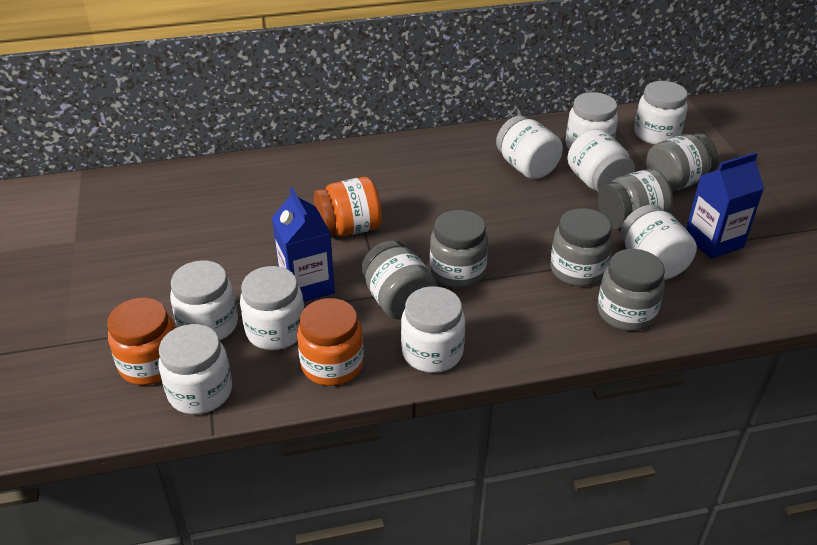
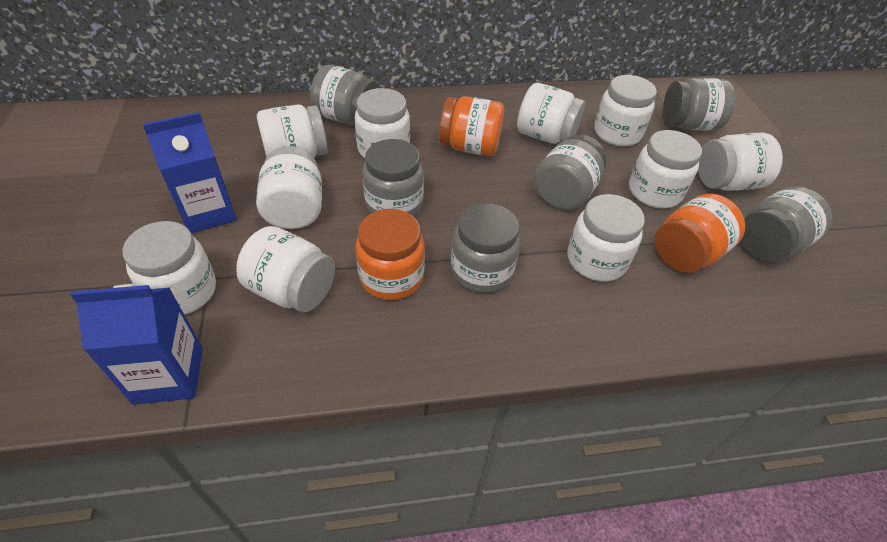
white jar: [158,324,232,414] [170,260,238,340] [240,266,304,350] [401,286,465,373] [496,116,563,179] [566,92,618,149] [567,129,635,193] [621,205,697,280] [634,81,688,145] = 9 -> [122,221,216,315] [236,226,335,312] [256,146,322,229] [257,104,328,158] [355,88,410,159] [517,83,585,144] [567,194,645,282] [594,75,657,146] [629,130,702,208] [698,132,783,191] = 10

